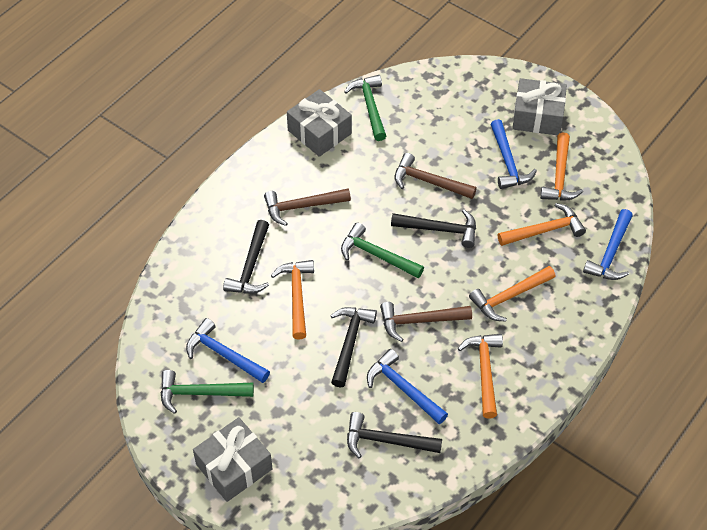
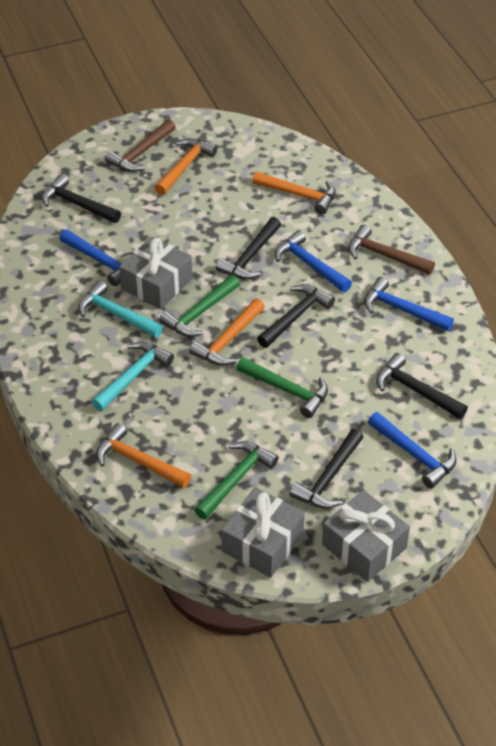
black hammer: [223,220,269,294] [330,307,377,387] [347,412,442,458] [391,209,476,248] = 4 -> [42,174,121,223] [215,217,281,280] [257,284,335,348] [289,429,364,509] [376,353,468,419] = 5
brown hammer: [264,188,351,226] [380,302,472,342] [395,153,477,199] = 3 -> [105,119,176,172] [348,224,435,275] = 2
orange hammer: [271,260,314,340] [458,334,503,418] [469,266,556,322] [498,203,586,246] [540,132,583,201] = 5 -> [96,423,191,488] [155,138,217,195] [189,298,265,366] [252,171,335,215] = 4
turquoise hammer: none = 0 -> [78,280,163,338] [92,341,174,411] = 2

